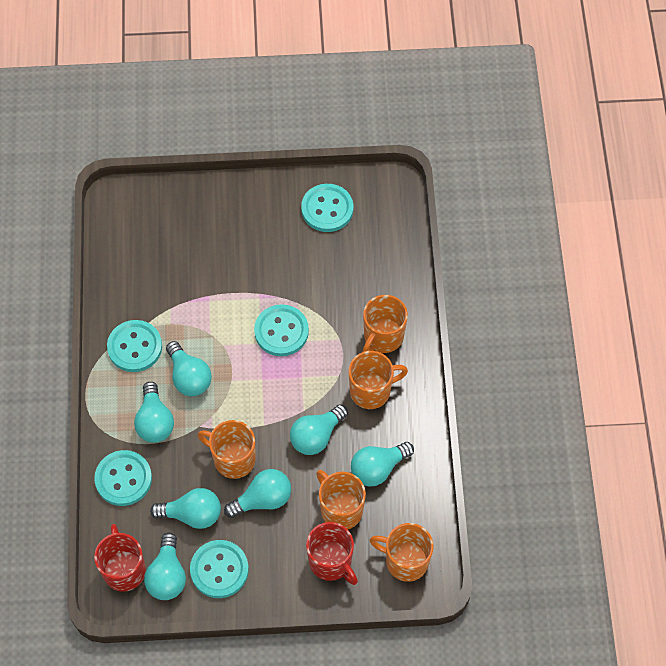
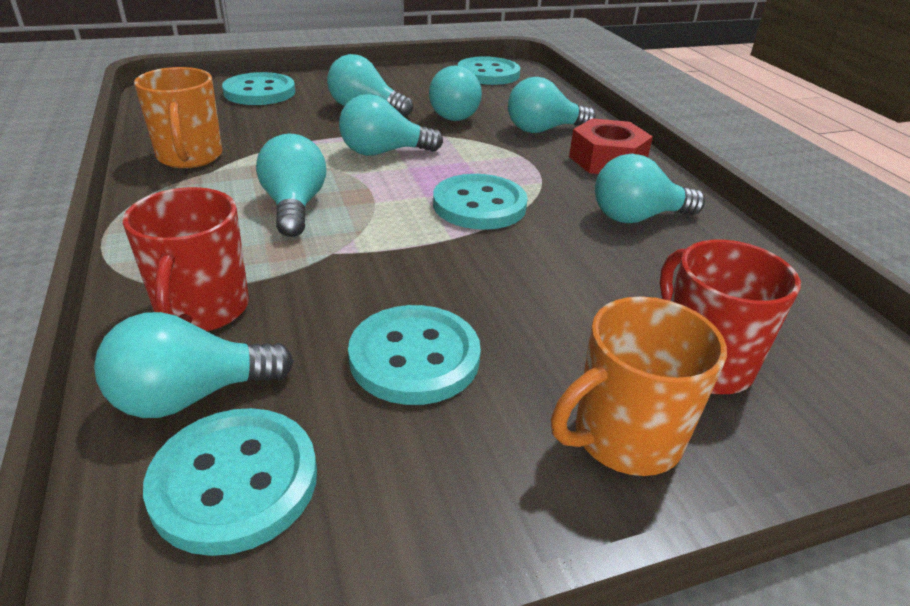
orange mug: [198,420,256,479] [316,470,366,529] [349,351,408,409] [363,295,408,353] [370,523,433,582] = 5 -> [134,67,222,168] [551,296,727,476] = 2
red nut: none = 0 -> [569,118,653,174] = 1

